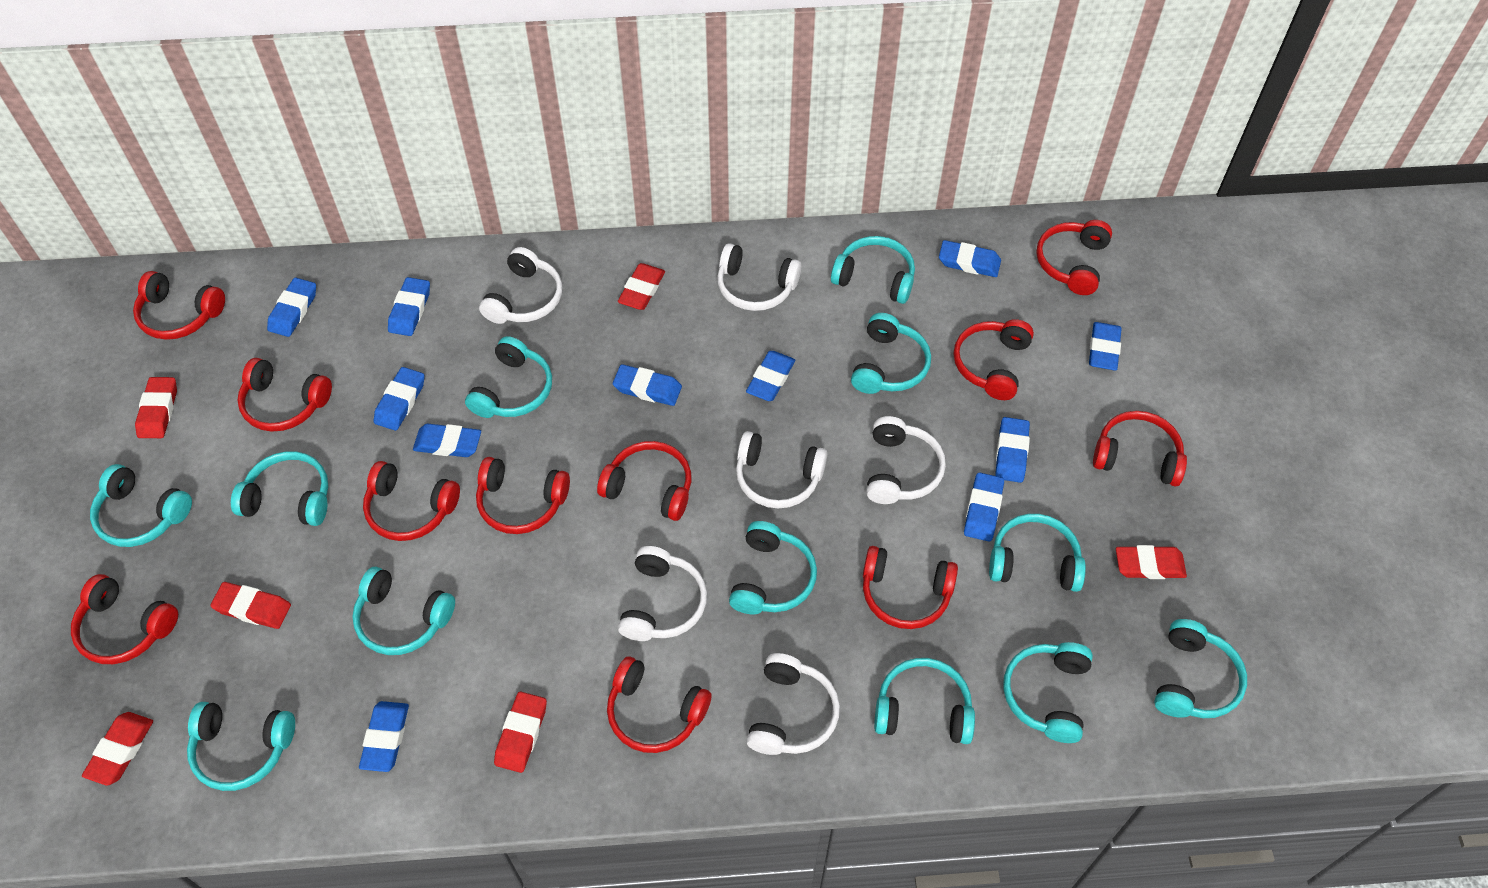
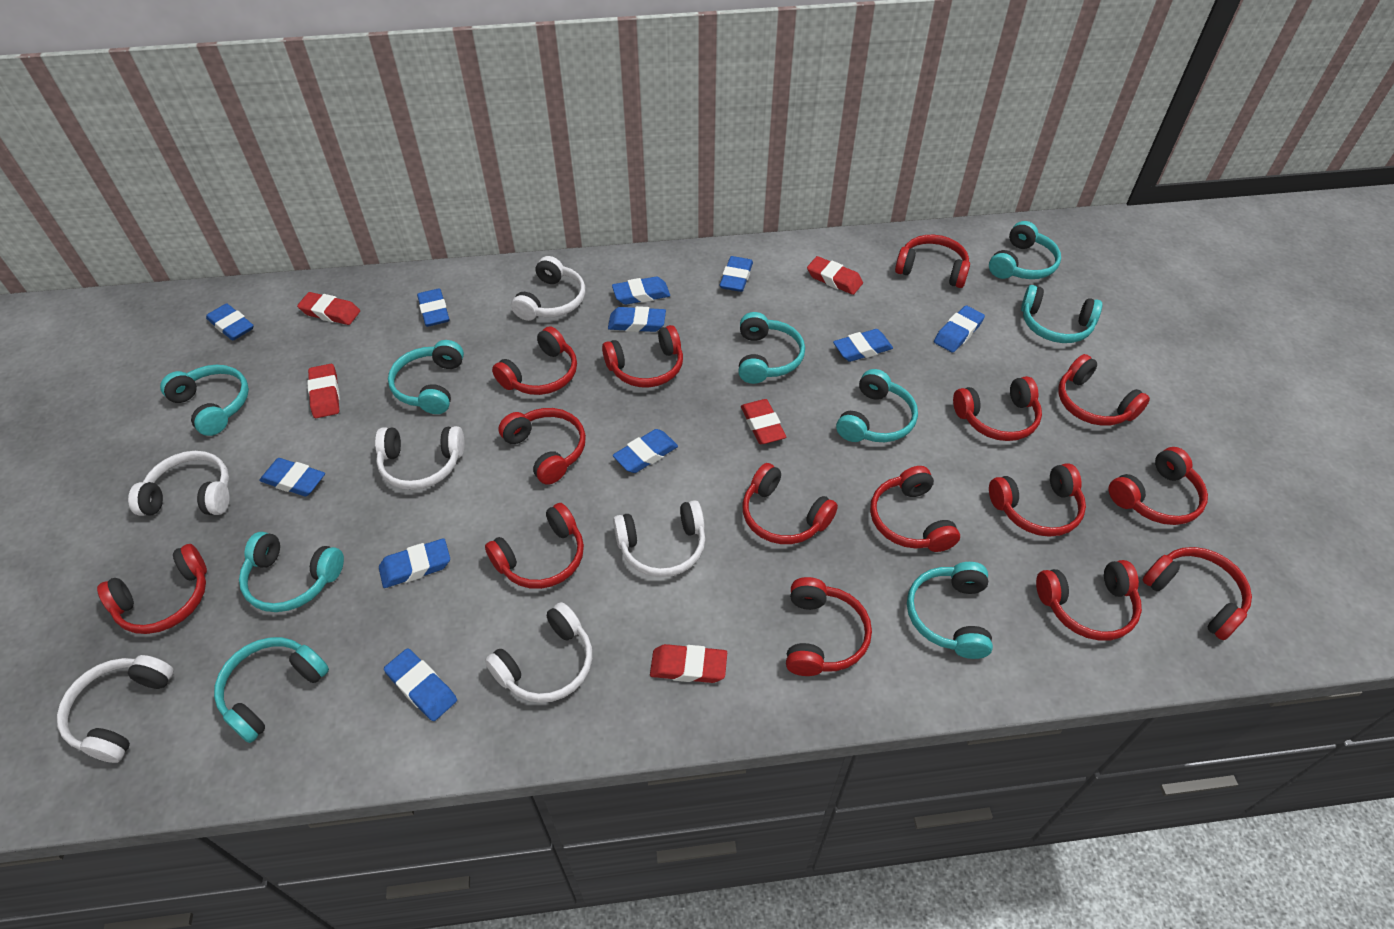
red eraser: [82,712,153,786] [135,377,177,438] [210,582,291,629] [494,692,547,773] [618,263,665,310] [1116,545,1187,579] = 6 -> [297,292,360,325] [307,364,340,418] [650,644,727,683] [741,399,786,444] [807,256,863,295] = 5
red headphones: [71,574,178,664] [133,271,225,340] [237,358,332,432] [363,461,460,541] [476,457,570,534] [597,441,691,521] [607,656,712,753] [863,546,958,629] [954,319,1034,400] [1036,220,1112,295] [1093,411,1187,487] = 11 -> [97,544,207,634] [485,503,584,589] [492,326,577,395] [498,408,586,485] [602,325,683,388] [742,463,838,544] [786,577,872,676] [870,466,960,552] [895,235,970,288] [953,376,1042,441] [989,463,1086,537] [1036,560,1142,641] [1058,354,1150,426] [1109,447,1208,525] [1143,547,1252,640] = 15
turquoise headphones: [90,464,192,547] [187,702,295,791] [231,451,328,526] [352,567,455,655] [465,336,552,418] [729,521,817,614] [831,236,915,304] [851,313,931,394] [874,658,975,744] [989,514,1086,592] [1003,642,1093,743] [1154,619,1247,718] = 12 -> [160,365,249,436] [214,637,329,743] [239,532,344,612] [388,340,464,414] [738,312,805,384] [836,369,918,442] [907,562,993,659] [989,221,1061,279] [1021,285,1102,343] = 9

